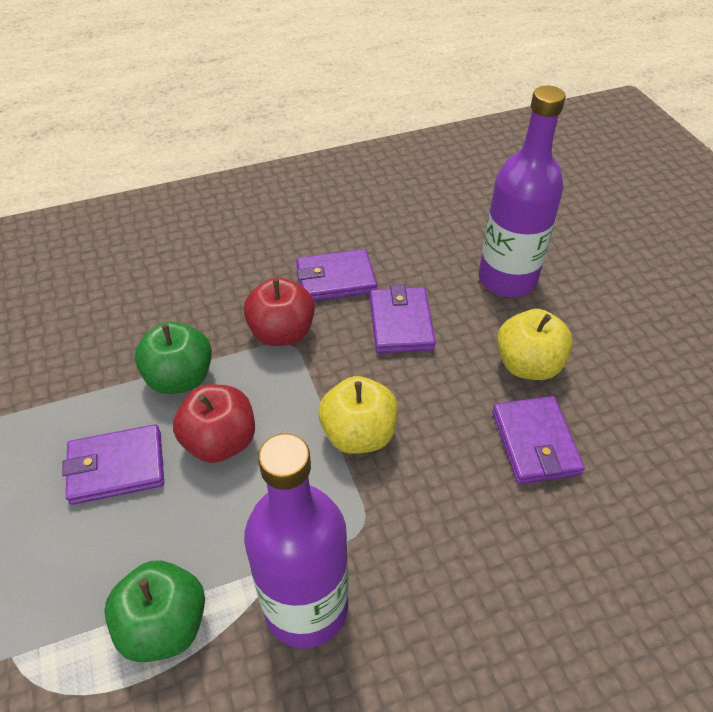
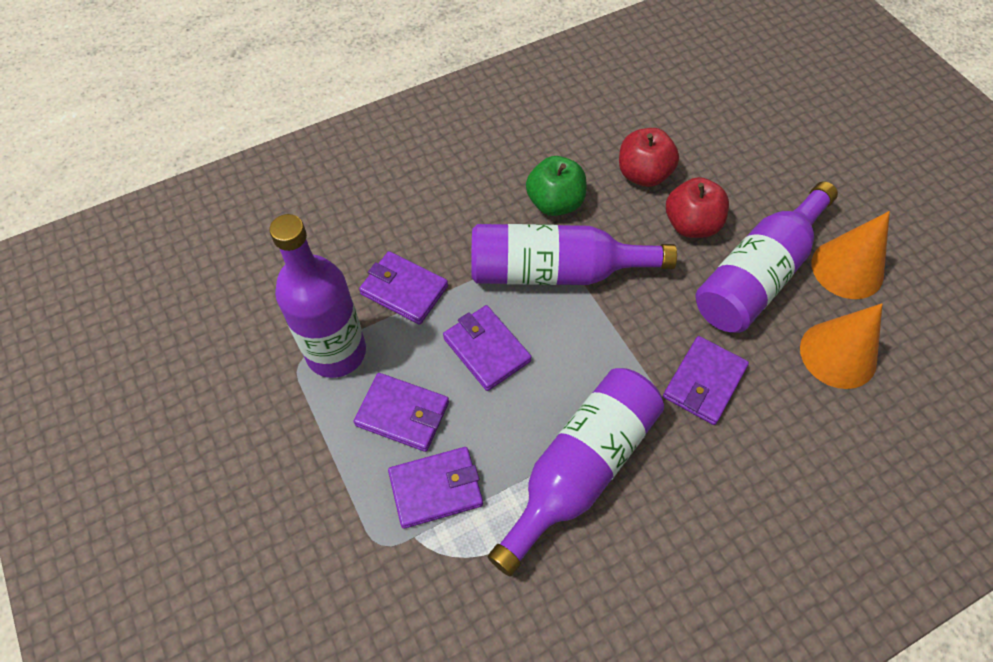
green apple: [104,561,205,662] [135,321,212,394] = 2 -> [526,156,586,216] = 1
orange cone: none = 0 -> [800,303,883,389] [812,211,890,299] = 2
purple bottle: [244,433,349,649] [479,86,566,297] = 2 -> [269,214,366,378] [471,224,677,285] [488,368,664,577] [695,181,838,333] = 4
purple wallet: [62,424,164,505] [296,249,377,301] [370,284,436,353] [492,396,585,484] = 4 -> [353,373,449,452] [359,251,448,325] [388,447,483,529] [443,305,532,391] [663,336,749,425] = 5
yellow apple: [318,376,398,454] [497,309,573,380] = 2 -> none = 0

